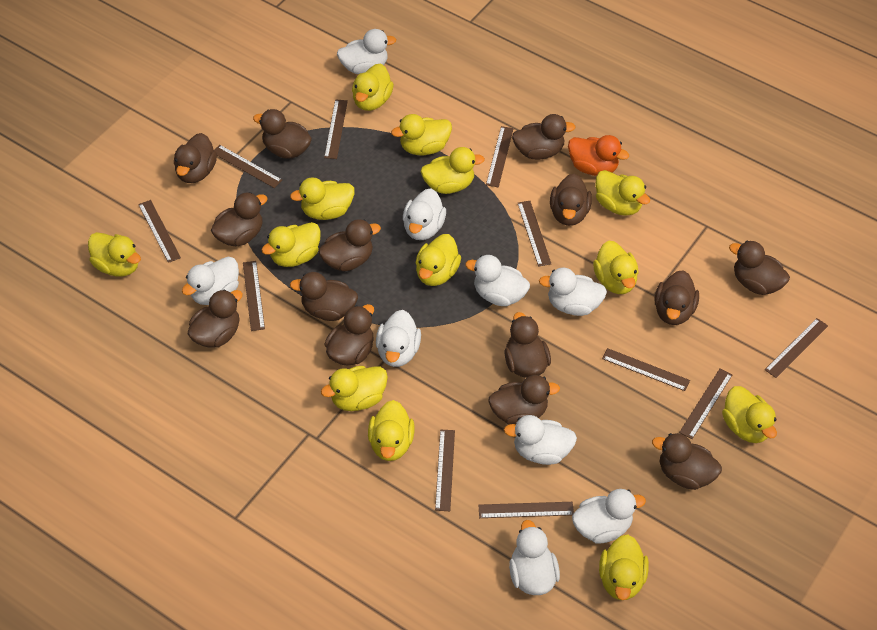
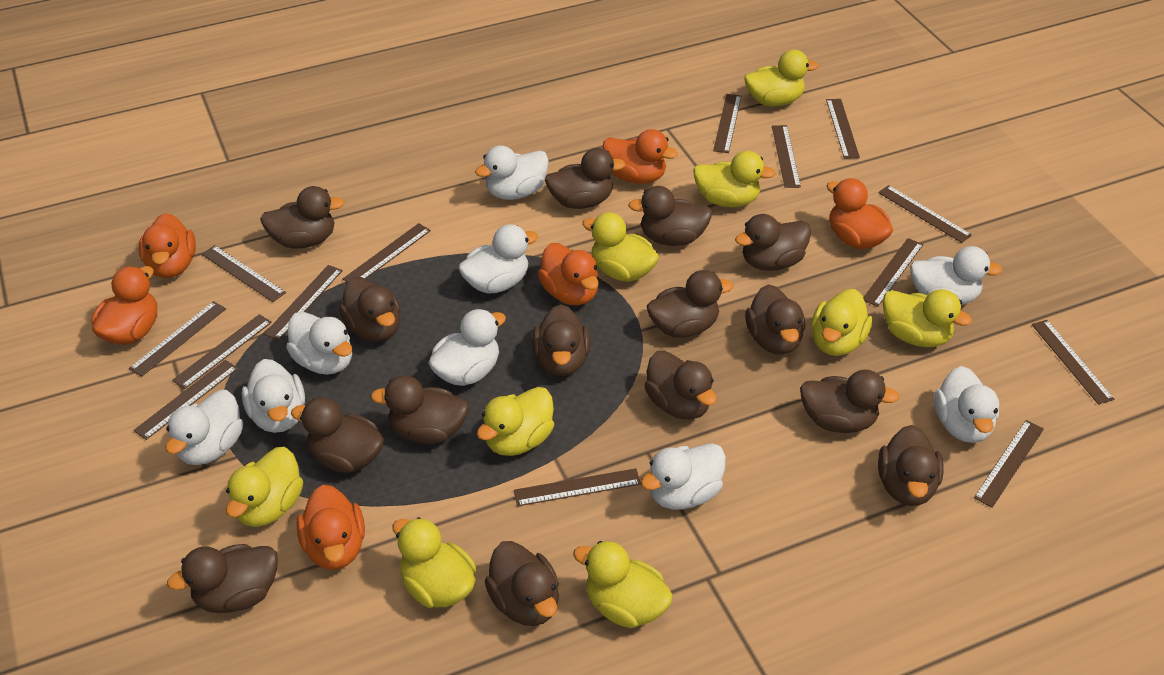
brown duck: [174,133,217,183] [188,289,243,347] [211,192,268,246] [253,109,312,159] [290,272,358,321] [318,219,381,271] [325,304,374,366] [488,375,560,425] [505,312,551,378] [512,114,576,160] [550,174,592,226] [652,433,722,490] [655,270,699,325] [729,241,790,295] = 14 -> [167,544,278,613] [260,186,344,248] [291,397,384,473] [339,277,400,342] [370,375,469,444] [484,541,559,626] [532,304,591,376] [545,148,626,209] [628,186,712,246] [644,350,717,419] [647,270,733,338] [735,214,811,271] [745,284,805,354] [800,370,900,433] [878,425,944,506] = 15
brown ruler: [138,200,181,263] [214,145,282,188] [243,261,265,331] [324,99,348,159] [435,430,455,511] [478,502,574,518] [486,126,514,187] [518,201,551,267] [602,348,690,391] [679,369,732,439] [765,318,828,378] = 11 -> [129,301,226,377] [133,360,238,440] [172,314,272,389] [202,245,286,302] [264,265,343,340] [343,223,431,282] [514,468,641,506] [713,94,741,153] [772,125,801,188] [826,99,860,159] [863,238,923,307] [878,185,972,243] [974,420,1044,508] [1032,320,1114,405] = 14
orange duck: [568,135,629,176] = 1 -> [92,266,157,344] [139,213,196,278] [297,485,365,570] [538,243,599,305] [602,129,678,184] [826,178,893,249] = 6
yellow duck: [88,232,141,277] [262,222,321,267] [290,177,355,220] [321,366,388,411] [352,64,394,111] [368,400,415,461] [391,114,452,155] [416,234,461,286] [421,147,485,194] [593,241,639,294] [595,170,650,216] [599,534,649,600] [722,386,777,443] = 13 -> [226,447,303,527] [392,517,476,608] [477,387,554,456] [573,541,673,628] [582,212,659,282] [693,151,776,207] [744,50,819,106] [811,289,872,356] [883,289,972,347] = 9

